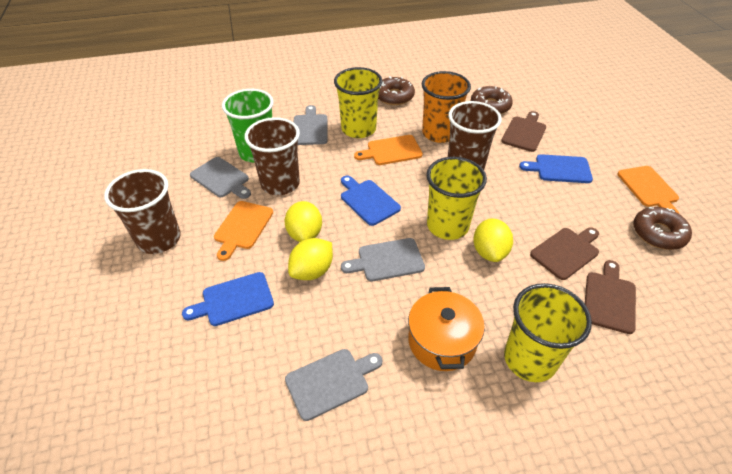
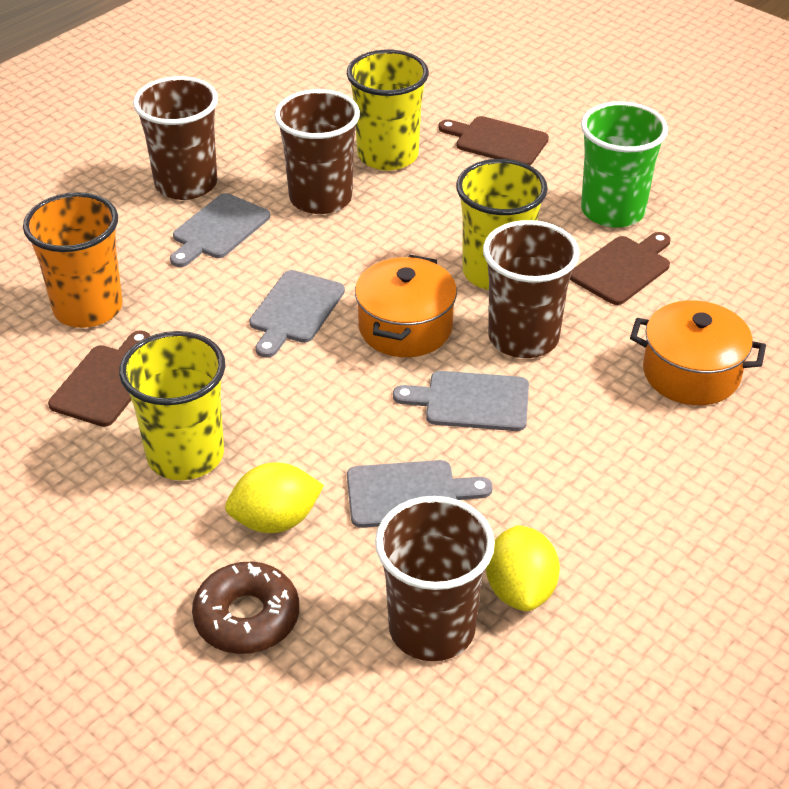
blue cutting board: [182,272,274,326] [341,176,401,226] [519,154,593,183] = 3 -> none = 0
brown cup: [104,169,181,254] [245,117,300,195] [448,101,502,170] = 3 -> [133,76,218,200] [274,89,360,214] [375,496,495,661] [483,220,580,358] = 4
brown donut: [378,76,415,105] [471,86,513,114] [633,207,692,250] = 3 -> [192,562,299,654] = 1
orange cutting board: [214,201,273,261] [354,135,423,165] [617,166,679,214] = 3 -> none = 0
orange pot: [408,287,485,371] = 1 -> [355,255,457,357] [630,300,766,405] = 2
yellow lemon: [284,201,322,242] [288,238,333,280] [473,218,513,262] = 3 -> [225,462,324,533] [486,525,560,611] = 2

